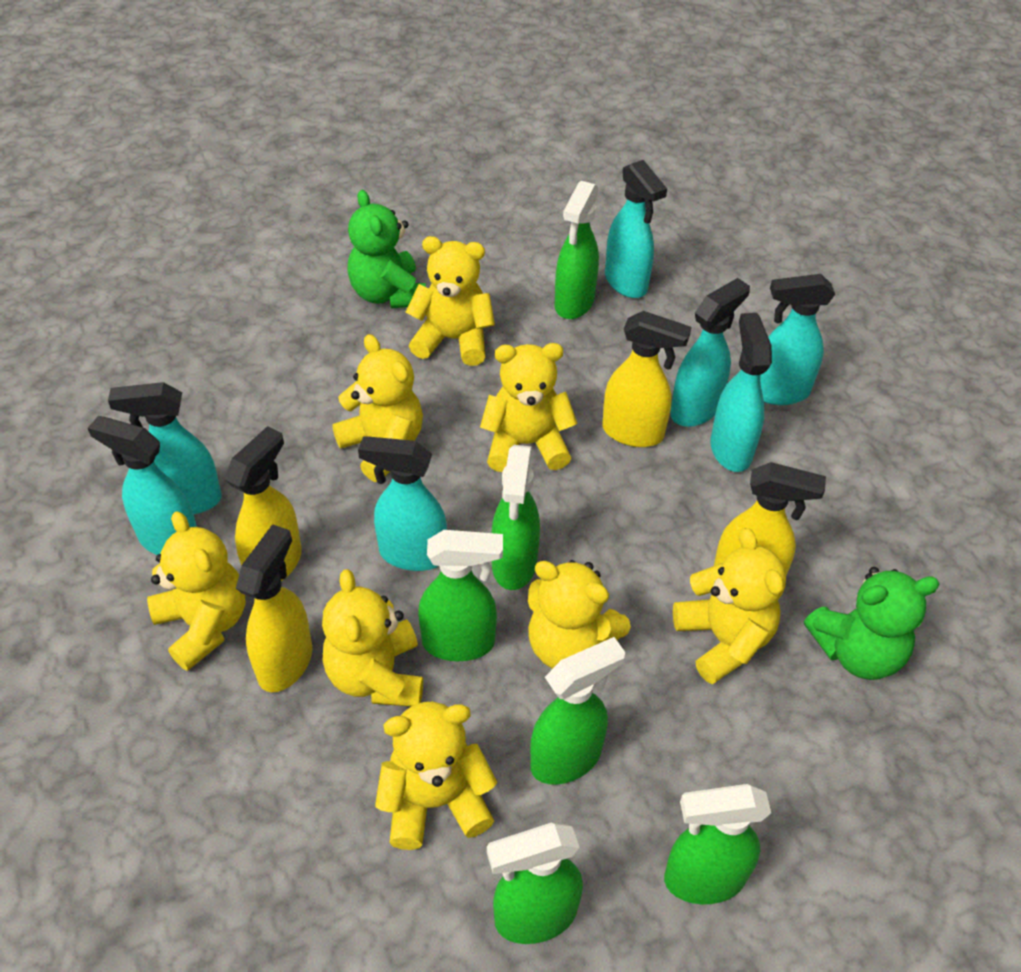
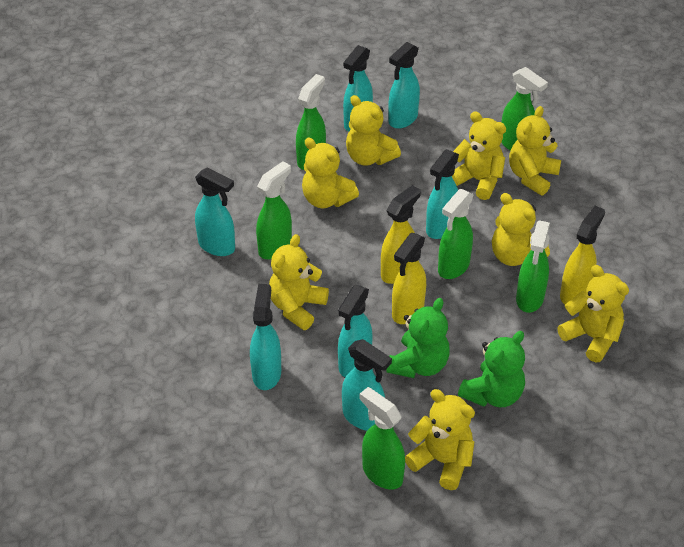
yellow spray bottle: [225,426,302,581] [236,524,312,692] [602,311,692,447] [714,462,826,575] = 4 -> [381,185,421,284] [392,233,426,324] [560,206,605,304] = 3

